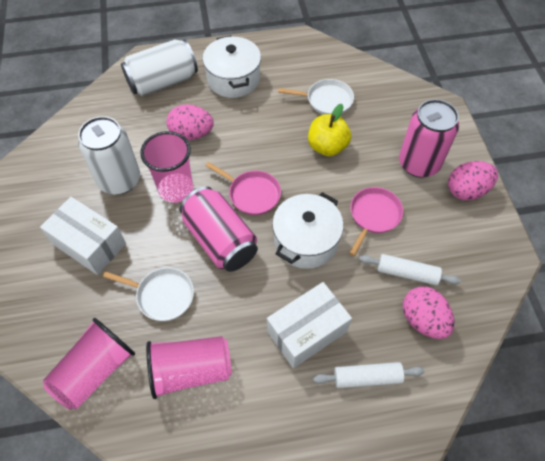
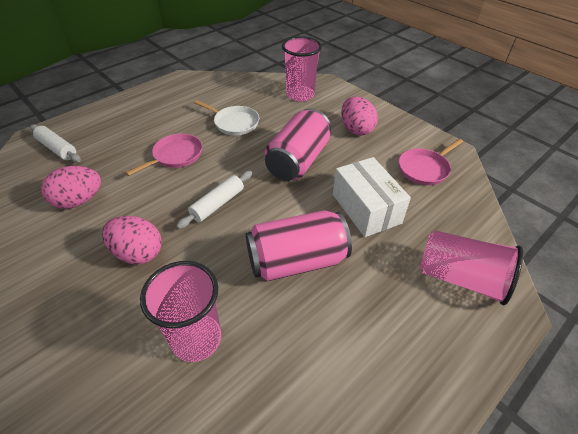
white box: [40,197,126,275] [267,282,352,368] = 2 -> [333,157,411,237] = 1
white can: [78,116,140,195] [121,40,198,96] = 2 -> none = 0
white pan: [103,268,194,321] [278,79,354,115] = 2 -> [194,100,259,136] = 1
white pot: [202,35,261,98] [272,192,344,269] = 2 -> none = 0
yellow apple: [308,104,351,156] = 1 -> none = 0

